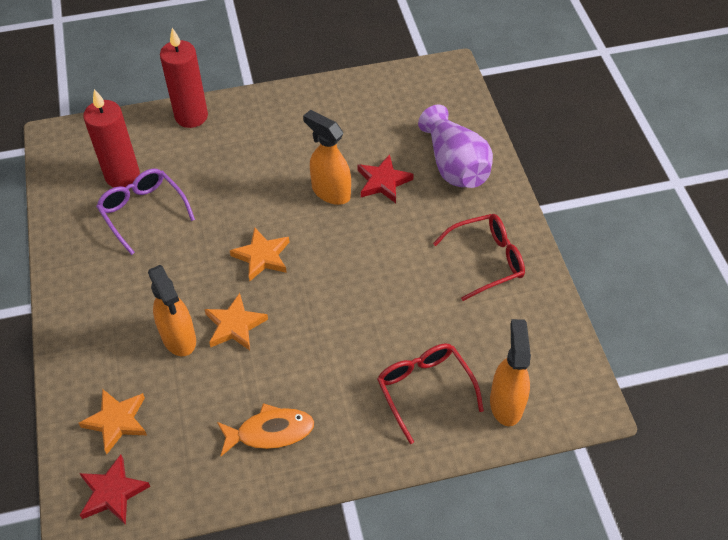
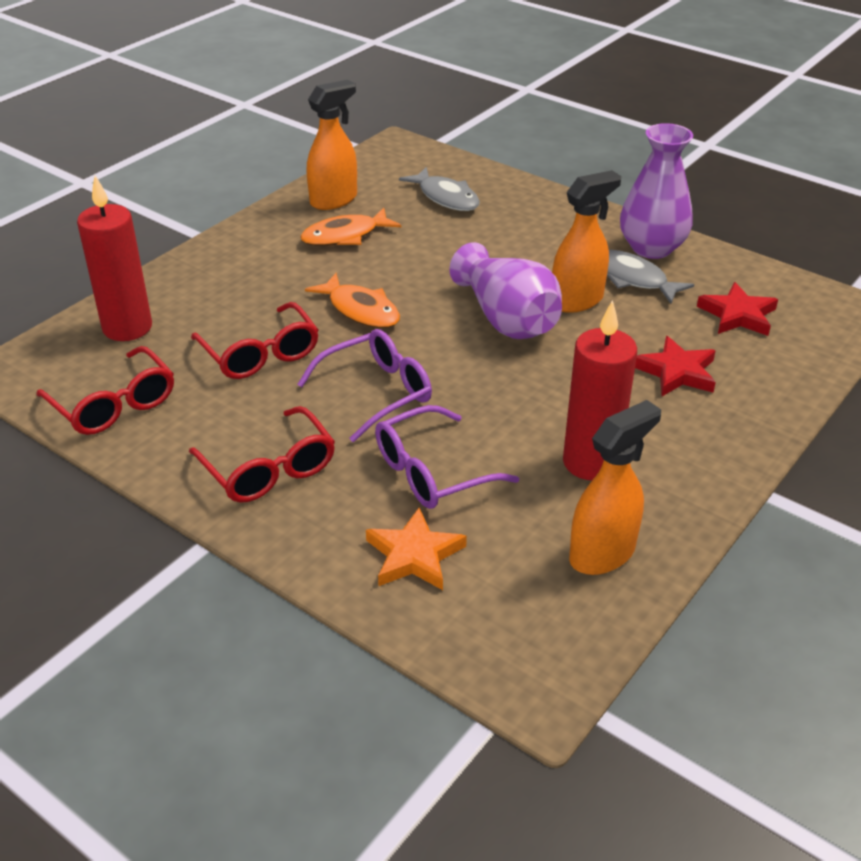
grey fish: none = 0 -> [399,167,480,211] [607,249,694,304] = 2
orange fish: [217,403,314,456] = 1 -> [300,208,401,246] [305,273,400,328] = 2
orange star: [78,389,147,454] [204,293,268,350] [230,227,289,281] = 3 -> [366,507,467,590] = 1
purple glasses: [96,168,195,255] = 1 -> [297,329,432,442] [375,405,519,509] = 2
purple vase: [418,104,493,188] = 1 -> [449,242,562,339] [620,123,693,259] = 2
red glasses: [377,343,484,444] [433,214,525,301] = 2 -> [36,346,174,435] [189,406,335,503] [191,302,319,379] = 3

